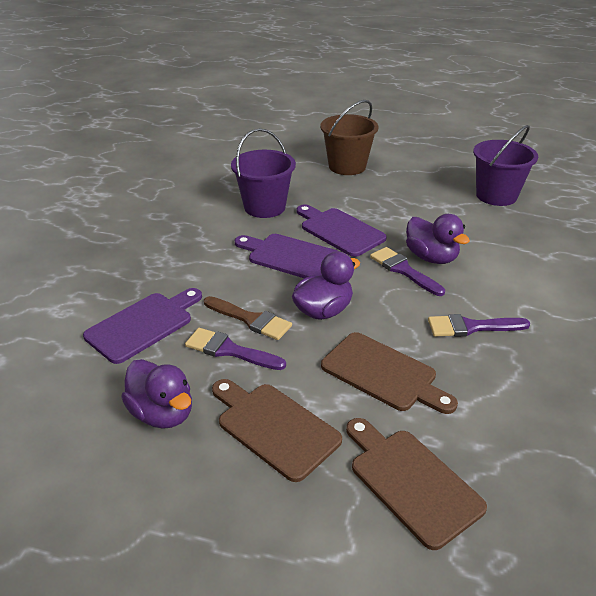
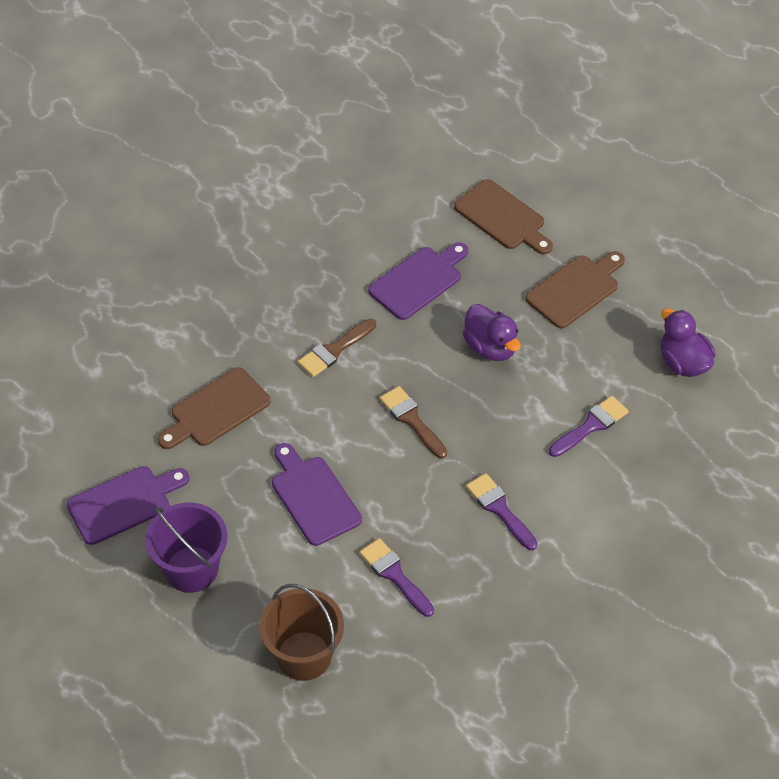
brown brush: [204,296,292,340] = 1 -> [298,319,376,377] [380,386,447,458] = 2
purple bucket: [231,128,296,218] [473,125,538,206] = 2 -> [145,503,228,593] = 1
purple duck: [121,359,192,429] [292,252,360,320] [406,214,470,264] = 3 -> [463,304,521,361] [661,309,716,377] = 2

